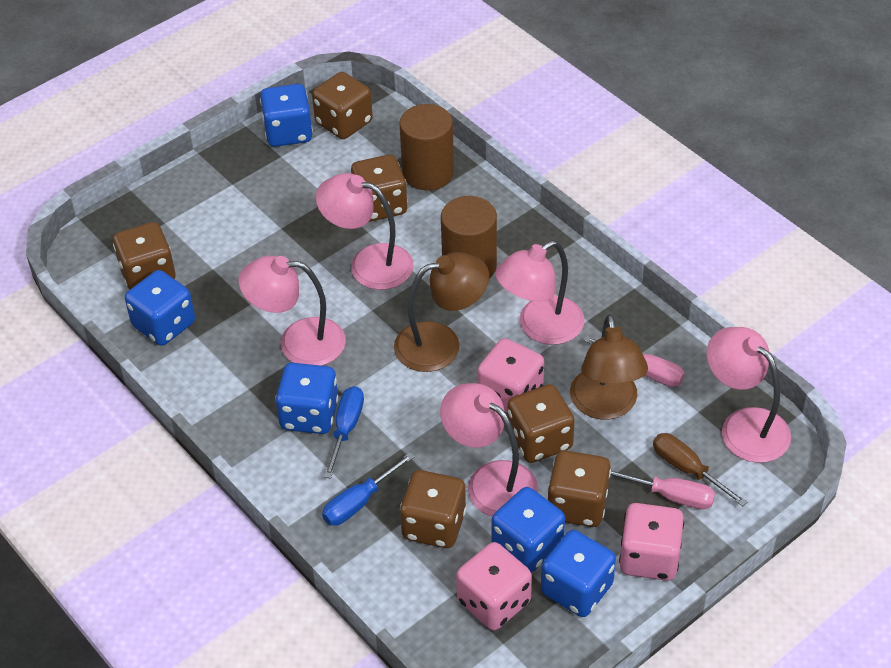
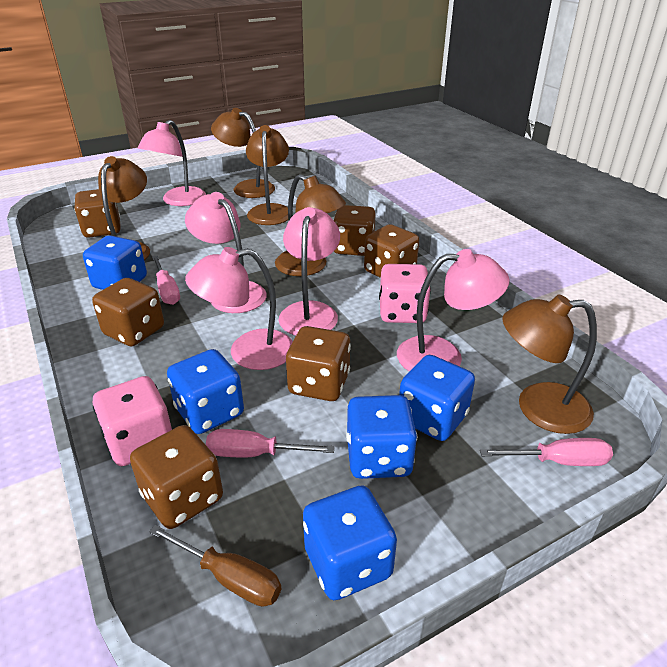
blue screwdriver: [322,452,415,526] [324,386,364,479] = 2 -> none = 0
brown cylinder: [399,104,454,190] [441,196,497,279] = 2 -> none = 0
brown lamp: [394,252,489,372] [570,314,648,420] = 2 -> [98,156,150,260] [211,108,275,198] [246,125,289,225] [275,174,346,276] [502,294,597,434] = 5
pink dice: [456,542,532,630] [477,338,544,413] [619,503,684,581] = 3 -> [93,376,172,466] [379,264,431,323] = 2
pink screwdriver: [583,336,685,387] [611,470,715,509] = 2 -> [152,256,180,305] [206,429,335,458] [480,438,613,466] = 3

